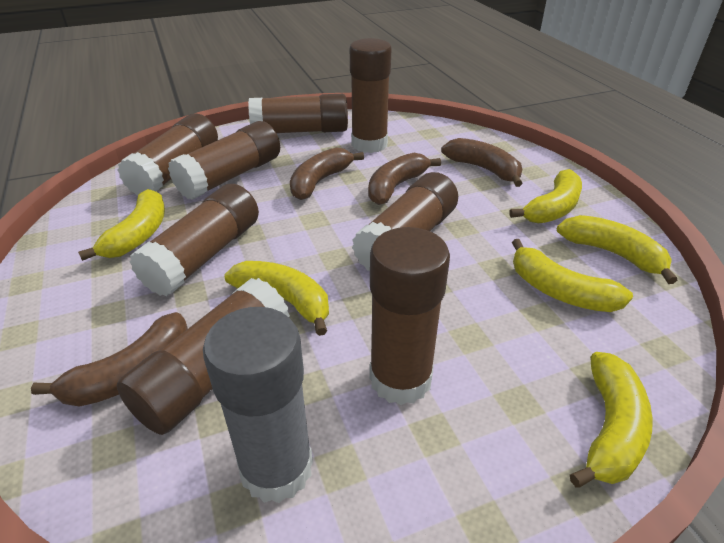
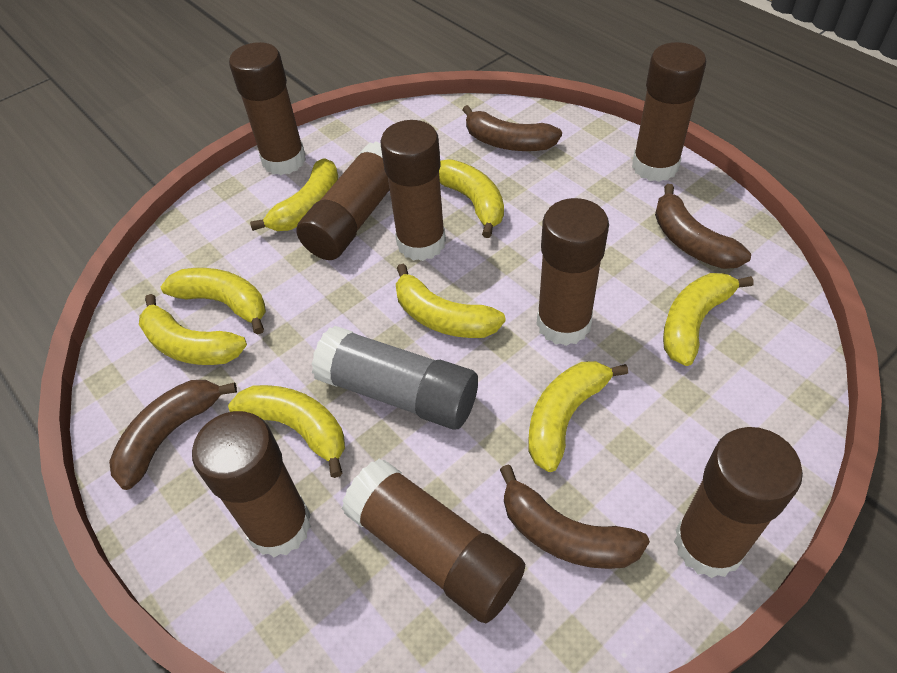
yellow banana: [78,189,165,261] [224,261,329,336] [510,169,582,223] [512,239,633,312] [557,215,677,284] [570,352,653,487] = 6 -> [139,294,247,365] [161,268,266,335] [228,385,345,478] [250,158,338,231] [396,264,506,338] [439,159,504,238] [529,361,628,472] [663,273,754,366] = 8

